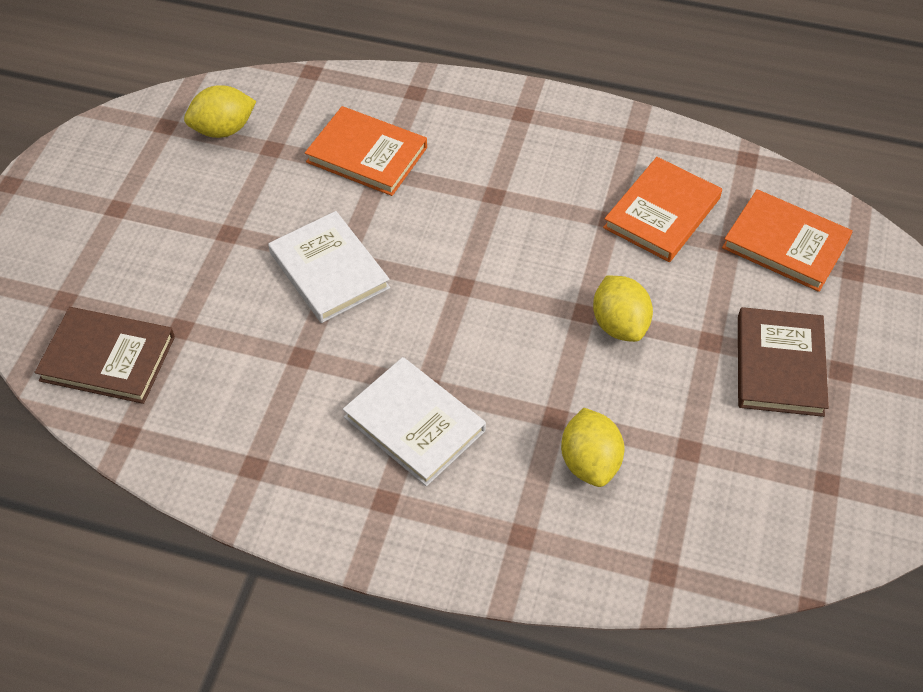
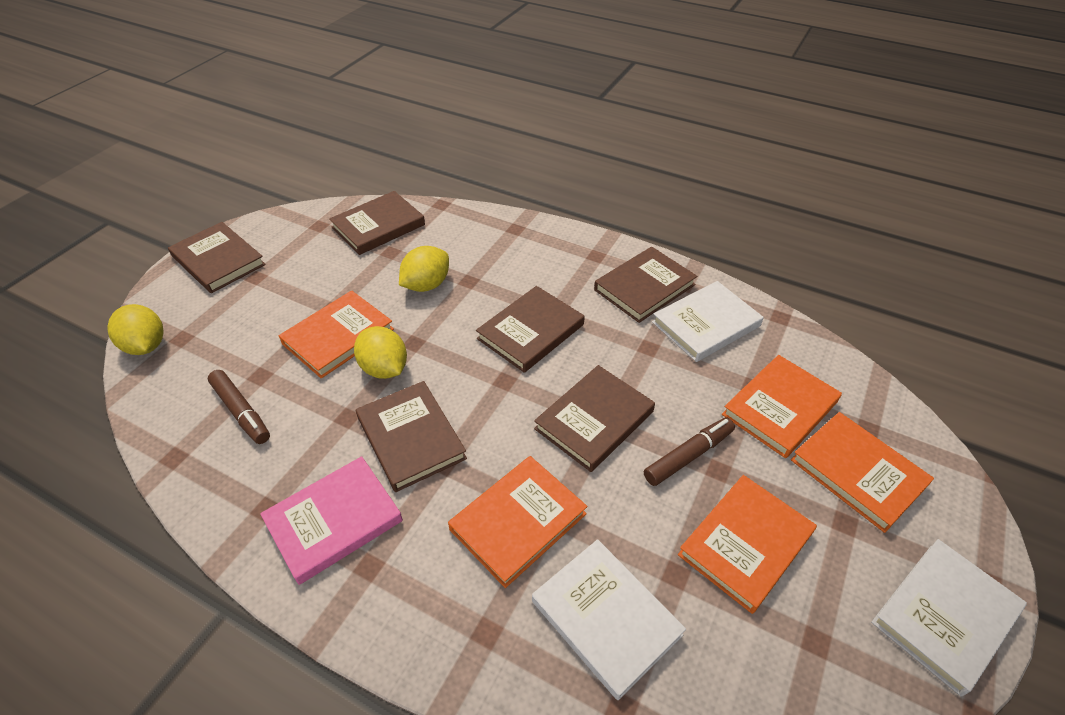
brown book: [34,307,175,404] [738,307,829,417] = 2 -> [168,222,266,293] [329,191,425,255] [356,381,467,492] [476,286,585,373] [534,365,655,472] [594,247,697,323] = 6
brown marker: none = 0 -> [208,370,270,444] [644,417,735,486] = 2
orange book: [305,106,427,196] [603,157,722,262] [722,189,853,292] = 3 -> [279,290,394,379] [448,456,587,588] [678,475,817,614] [722,355,842,458] [791,412,934,533] = 5
pink book: none = 0 -> [260,456,403,585] = 1
white book: [268,211,390,323] [343,357,486,486] = 2 -> [532,539,686,700] [652,281,764,362] [871,539,1027,696] = 3

